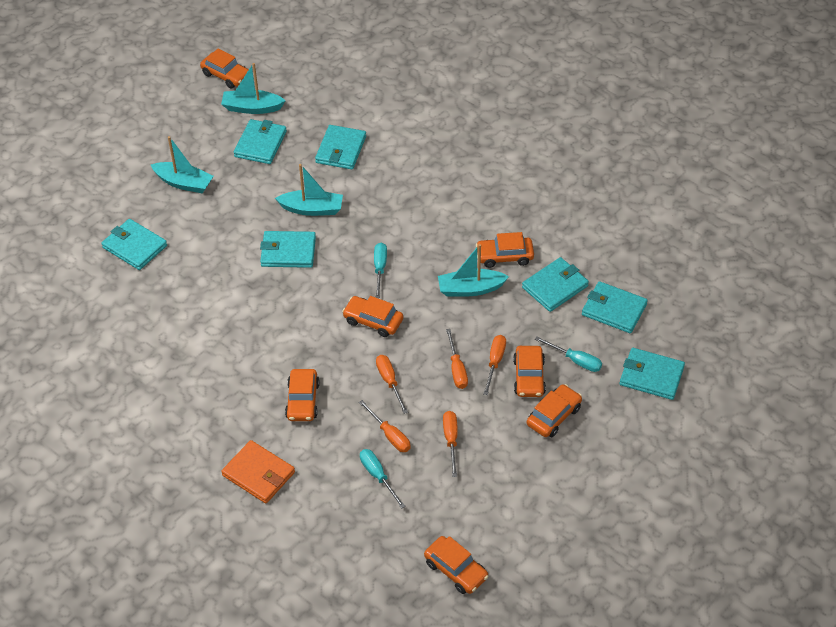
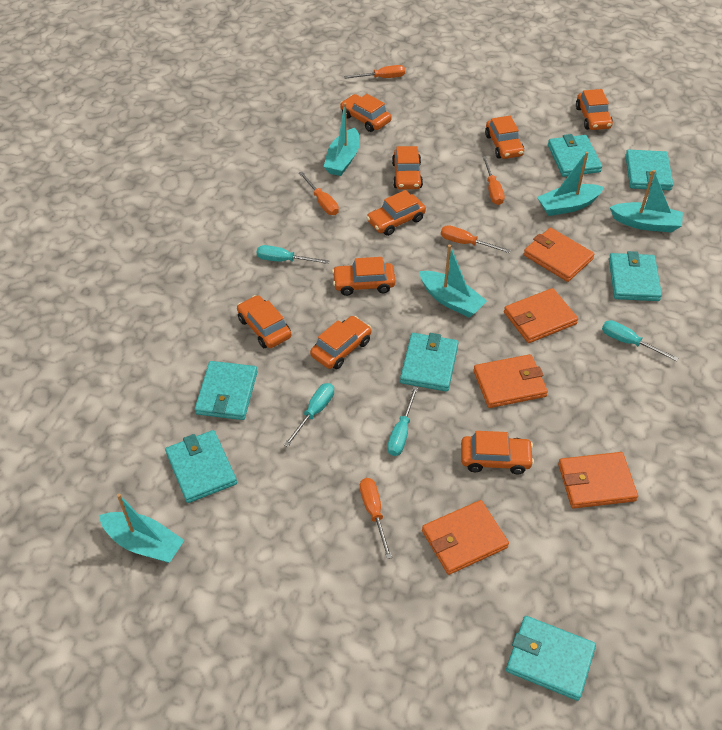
orange car: [200,49,249,89] [285,369,320,421] [342,296,403,337] [424,536,489,594] [476,232,534,268] [513,346,546,397] [527,384,582,437] = 7 -> [237,295,291,348] [310,316,371,369] [332,257,395,296] [340,94,391,132] [366,190,426,236] [392,146,423,189] [461,431,534,474] [485,116,524,159] [576,89,613,130] = 9
orange wallet: [221,440,295,503] = 1 -> [422,500,509,575] [473,354,548,408] [504,288,578,343] [524,228,595,282] [558,452,638,509] = 5
turquoise boat: [151,136,213,193] [221,63,286,114] [275,164,343,216] [438,244,509,297] = 4 -> [99,493,184,563] [324,103,360,176] [419,245,487,317] [537,152,604,216] [610,170,683,232] = 5
turquoise screwdriver: [360,449,406,509] [374,243,387,299] [535,337,602,372] = 3 -> [256,245,330,264] [284,383,334,447] [387,386,418,456] [602,320,678,361] = 4

